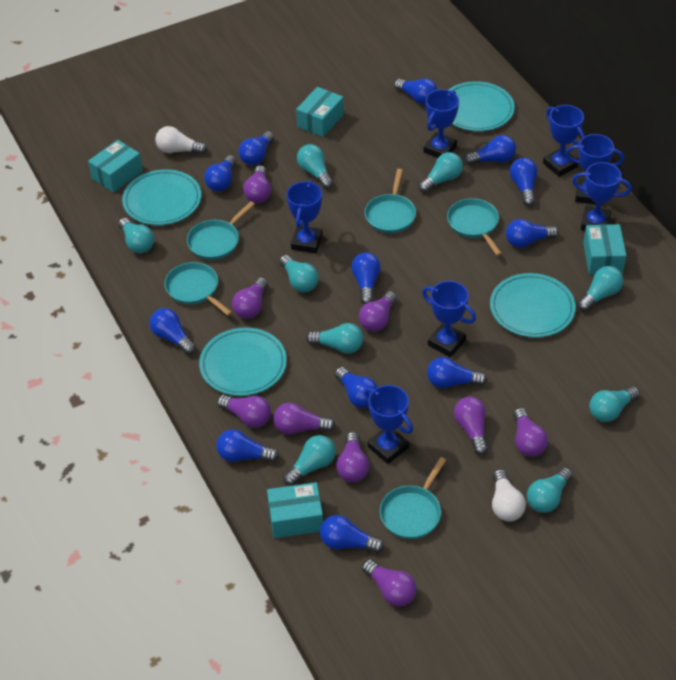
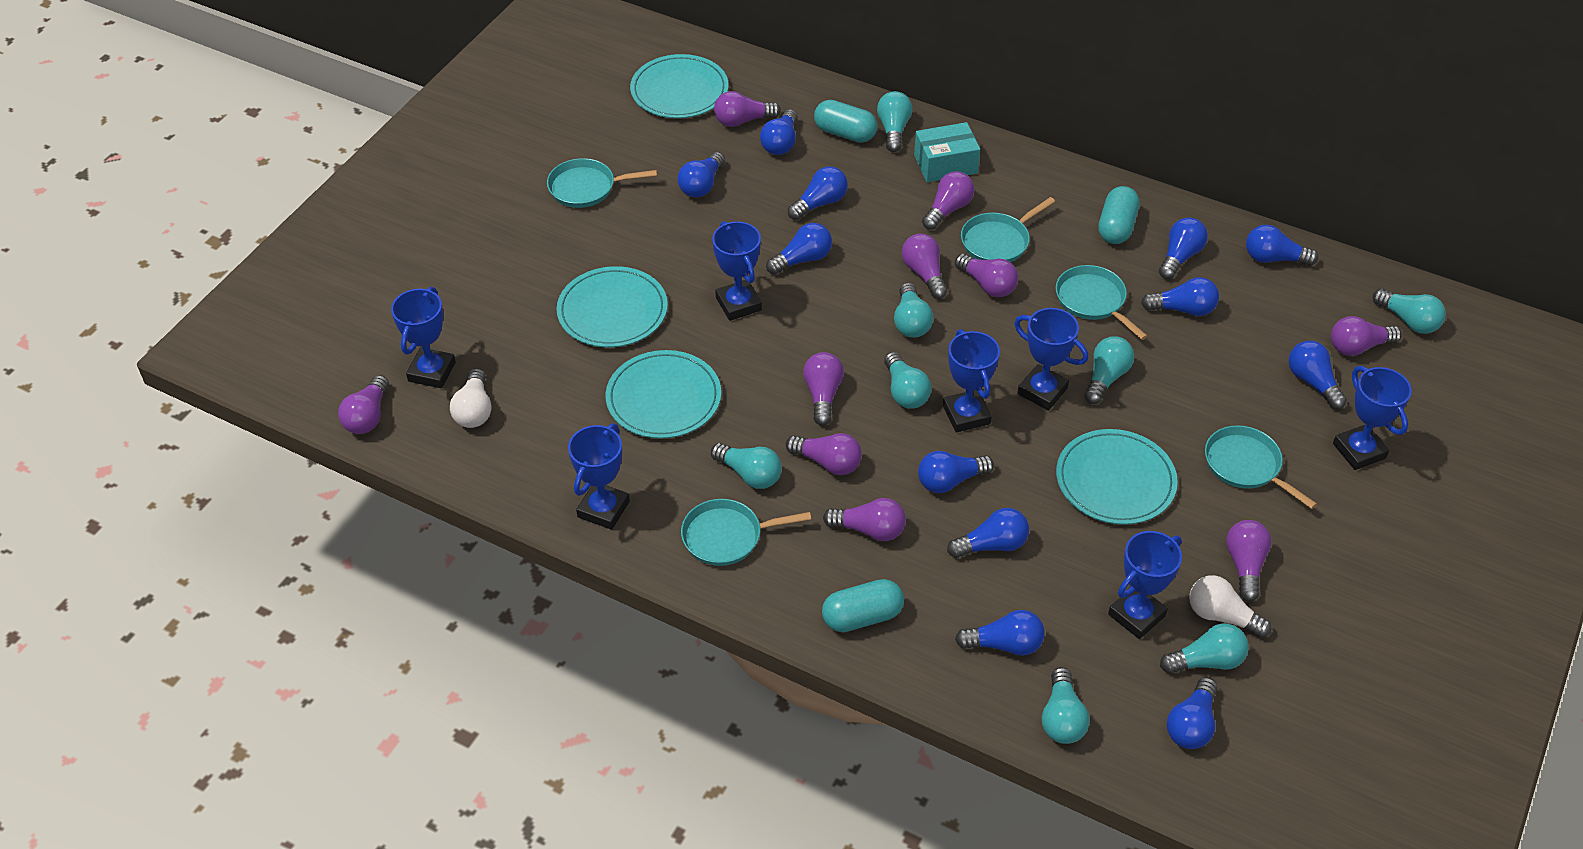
purple light bulb: [217,395,271,428] [232,277,268,319] [243,165,271,203] [274,403,336,435] [336,432,369,482] [359,291,397,332] [362,559,417,607] [454,397,488,455] [513,408,548,457] = 9 -> [338,375,389,434] [714,91,781,127] [786,433,862,475] [803,352,844,426] [823,498,906,541] [902,234,947,299] [922,171,974,230] [955,254,1018,297] [1226,520,1272,602] [1331,316,1402,356] = 10
turquoise box: [88,140,143,193] [267,482,323,538] [296,87,344,137] [583,224,627,274] = 4 -> [914,122,980,182] = 1
turquoise capsule: none = 0 -> [814,100,877,143] [822,579,904,632] [1098,186,1140,244] = 3
turquoise light bulb: [118,218,154,253] [279,255,319,292] [283,435,336,486] [297,144,333,189] [306,323,363,354] [418,152,463,193] [527,467,573,513] [578,266,623,312] [589,386,640,422] = 9 -> [711,443,782,489] [877,91,912,152] [884,352,931,408] [894,283,933,338] [1042,667,1089,744] [1084,337,1134,404] [1160,624,1249,674] [1373,289,1446,334] = 8

